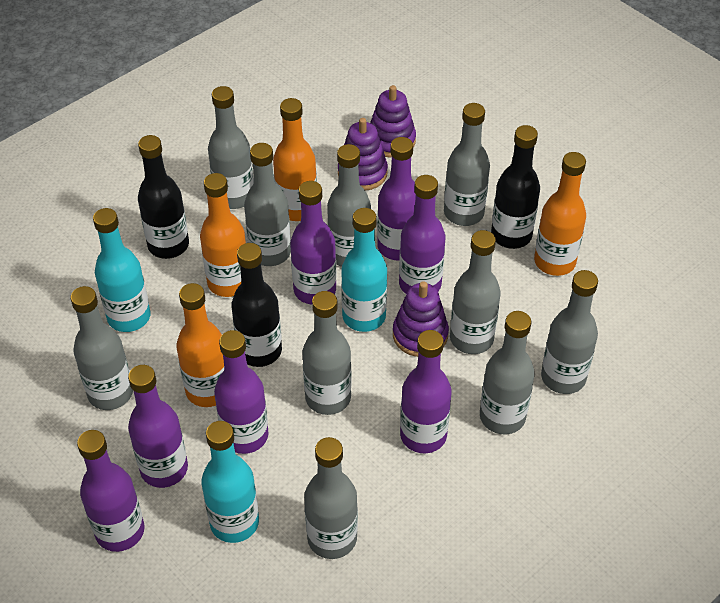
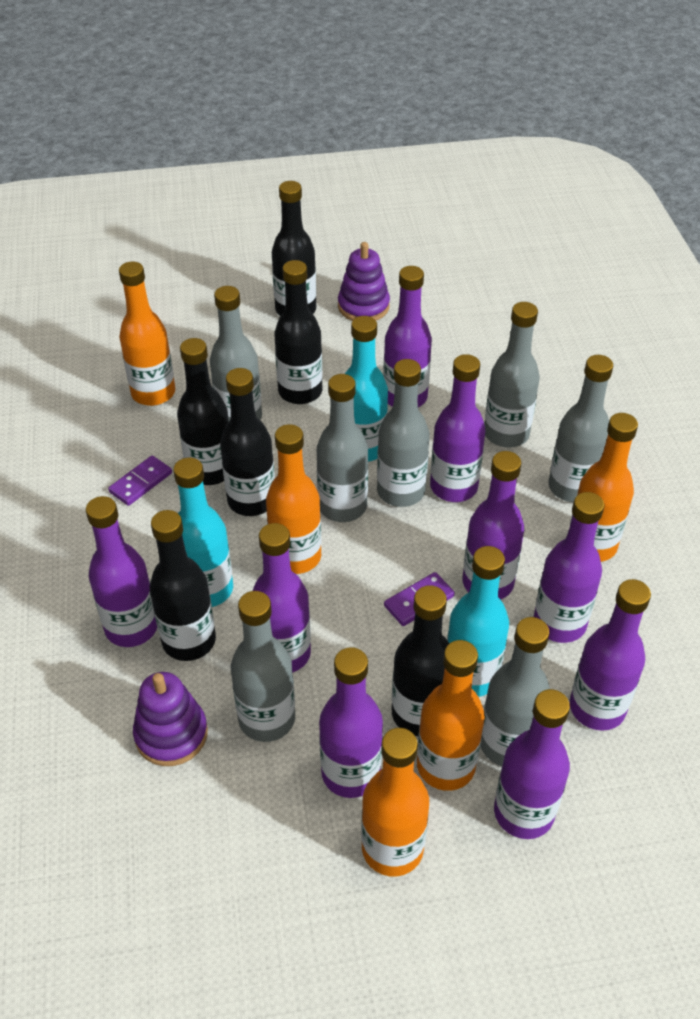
black bottle: [138,135,189,259] [231,243,282,367] [491,125,540,249] = 3 -> [150,510,216,661] [177,338,229,485] [220,368,275,516] [272,181,316,316] [274,260,323,404] [392,585,449,736] = 6
grey bottle: [70,286,133,410] [208,86,254,209] [244,143,291,266] [302,291,352,415] [304,437,358,559] [327,144,371,267] [444,103,490,226] [450,230,501,354] [480,311,535,435] [541,270,598,394] = 10 -> [210,286,262,421] [231,591,295,742] [317,374,368,522] [377,359,430,507] [480,617,550,766] [484,302,540,447] [548,355,613,502] = 7
orange bottle: [176,283,224,407] [200,173,246,297] [273,98,317,221] [534,152,586,276] = 4 -> [119,262,175,406] [266,424,321,574] [361,728,429,877] [417,640,485,791] [570,413,638,562] = 5
purple bottle: [77,430,145,552] [128,365,188,488] [214,330,269,454] [290,181,336,305] [377,137,416,260] [399,175,445,294] [400,330,451,453] = 7 -> [86,496,157,647] [252,523,311,673] [319,647,383,798] [383,266,432,407] [430,354,486,502] [463,451,524,600] [494,689,570,839] [534,492,604,643] [570,579,651,731] = 9
purple domino: none = 0 -> [108,456,172,506] [384,572,455,626] = 2
purple stacking toy: [338,118,388,191] [370,85,416,158] [393,281,449,357] = 3 -> [133,672,208,766] [338,242,390,321] = 2

